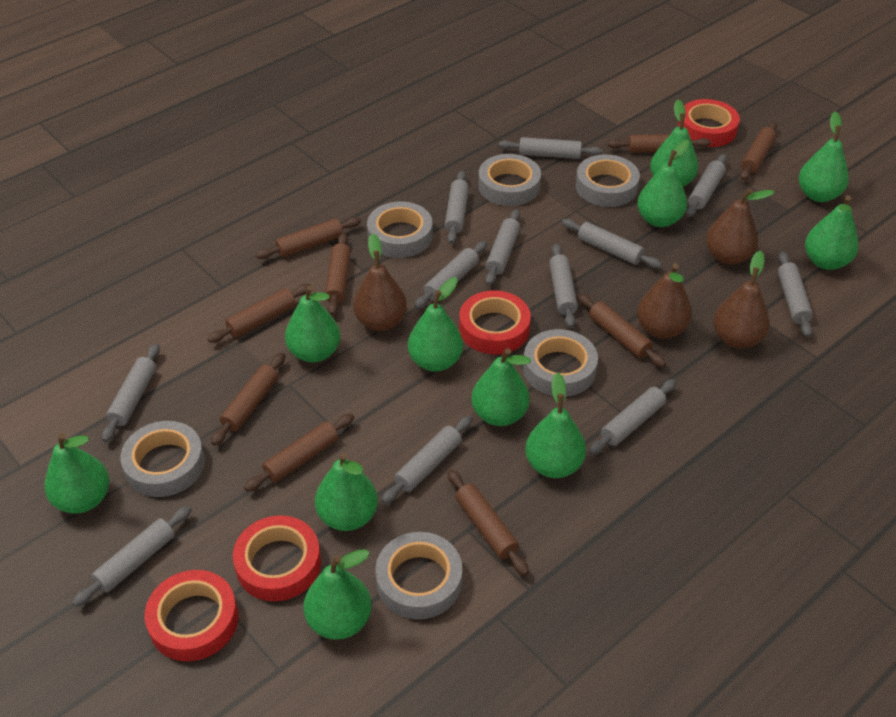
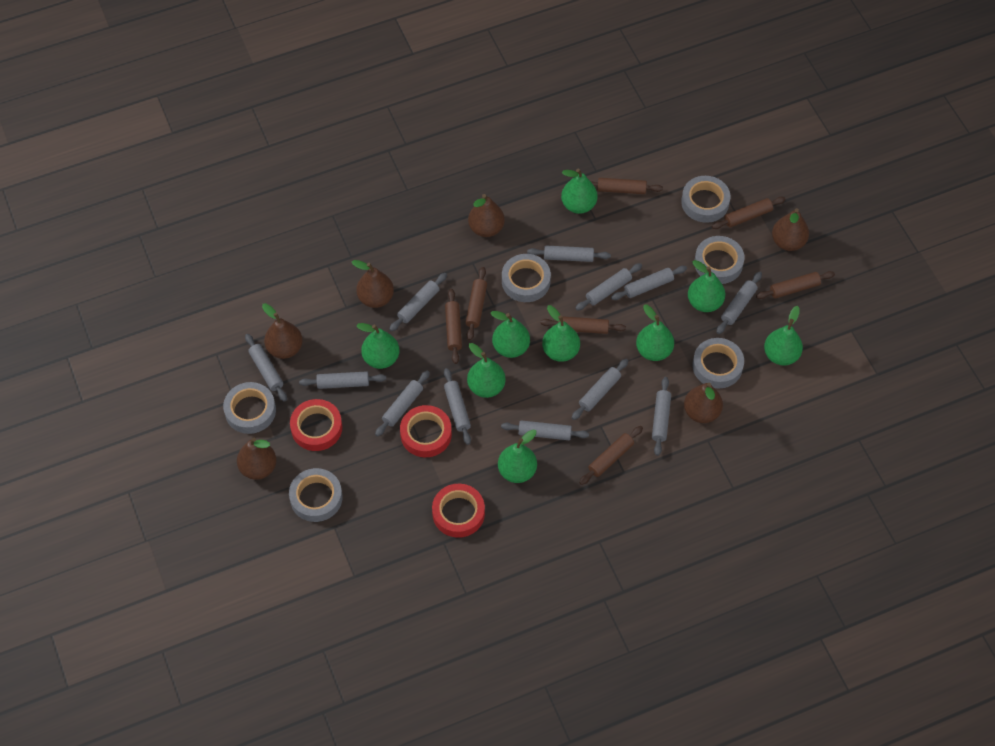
brown pear: [353,233,407,331] [637,263,692,339] [706,188,774,265] [713,251,770,349] = 4 -> [237,438,277,480] [262,303,303,359] [352,260,394,308] [468,194,505,237] [684,383,723,423] [772,208,809,251] = 6
brown rolling pin: [207,284,311,343] [211,353,285,446] [244,413,354,492] [256,217,361,259] [325,233,351,316] [448,469,529,576] [578,294,666,367] [608,134,711,153] [740,122,777,180] = 9 -> [445,289,462,364] [465,267,487,341] [541,316,626,334] [579,426,643,485] [591,178,663,194] [712,197,786,229] [756,271,835,299] = 7
green pear: [44,433,110,514] [285,285,340,363] [303,549,372,640] [315,452,378,531] [408,277,463,372] [471,348,531,426] [525,372,586,478] [637,140,690,227] [650,100,698,187] [799,111,849,202] [805,195,858,270] = 11 -> [356,323,400,369] [467,343,506,398] [491,311,530,358] [498,430,537,483] [542,305,580,362] [561,169,598,214] [636,305,674,361] [688,260,725,312] [764,306,803,366] = 9
red tape: [144,570,238,661] [233,515,321,601] [459,290,531,355] [678,99,740,147] = 4 -> [290,399,342,451] [400,405,452,457] [432,484,485,538] = 3

